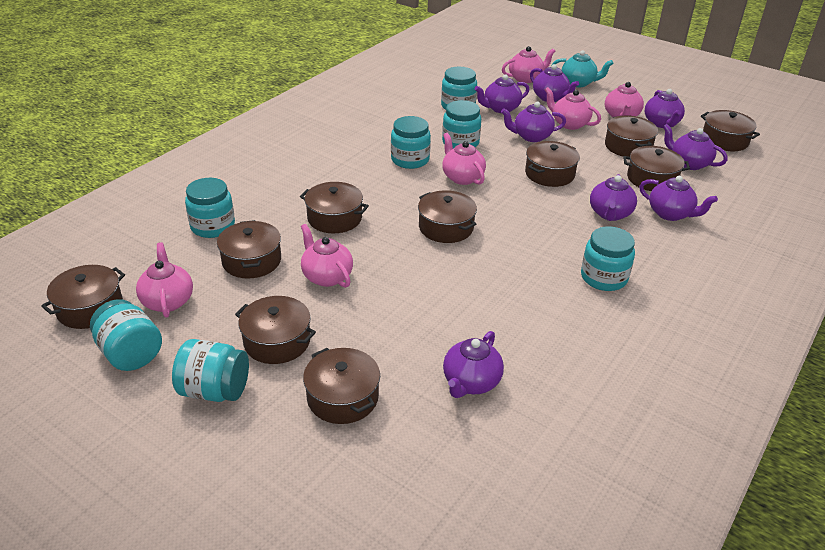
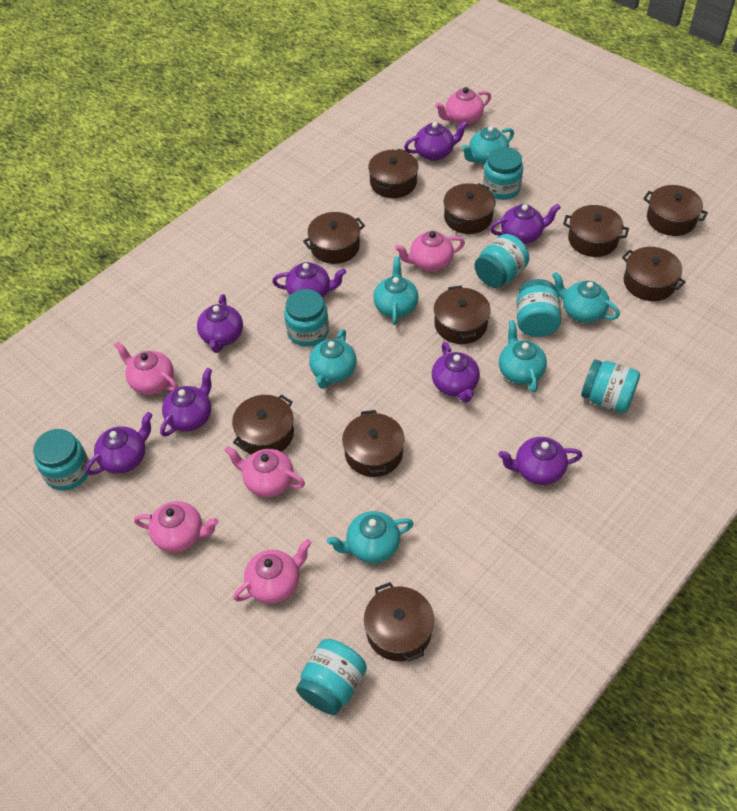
turquoise teapot: [552,50,613,87] = 1 -> [309,329,357,389] [327,511,414,563] [373,257,419,325] [461,126,514,165] [499,320,547,392] [552,272,620,323] = 6

